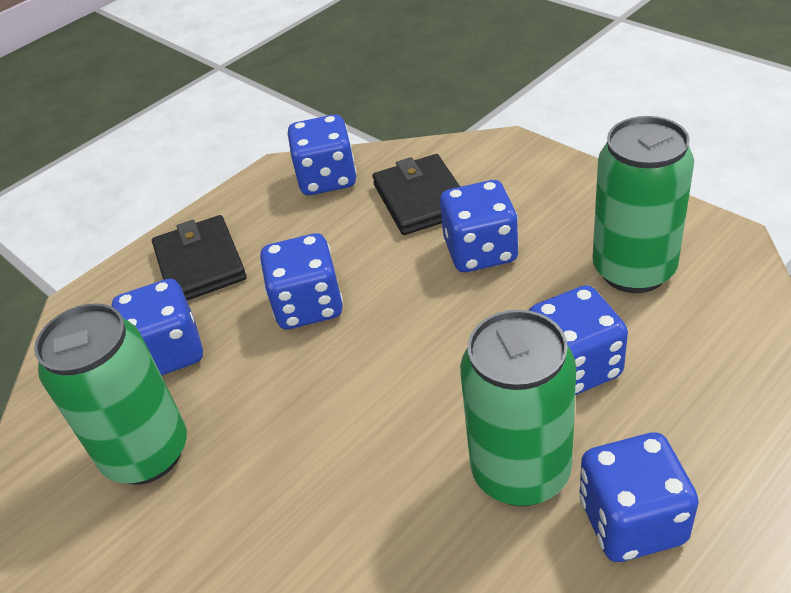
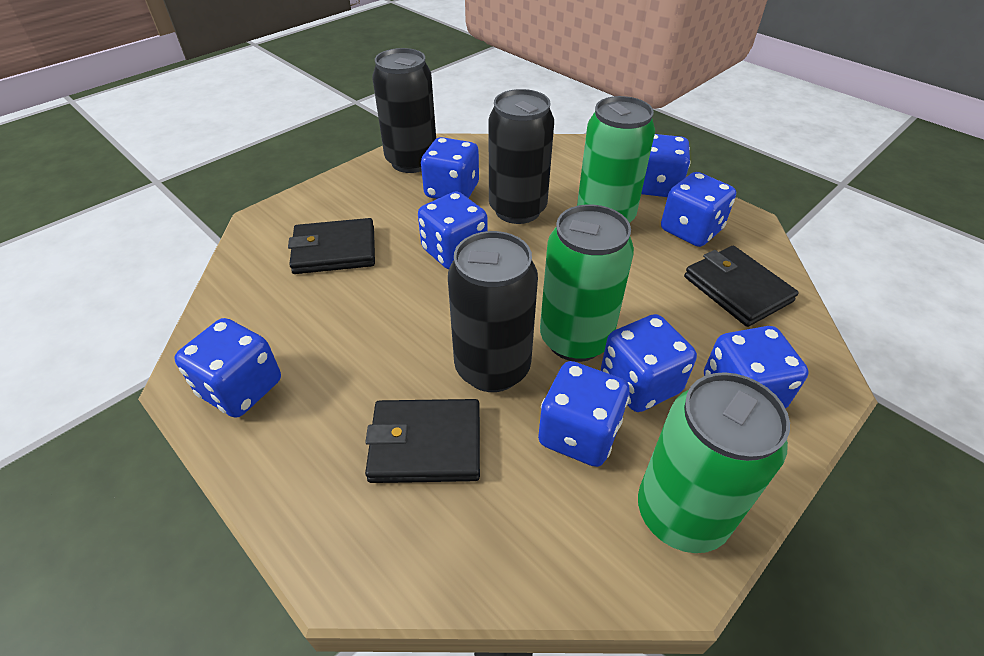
black can: none = 0 -> [372,48,436,173] [448,231,538,392] [488,89,554,224] = 3
black wallet: [152,215,247,300] [372,154,460,235] = 2 -> [288,218,375,274] [365,399,480,483] [684,246,799,327] = 3
blue dice: [112,279,203,375] [260,233,343,329] [288,114,357,195] [440,180,519,272] [529,285,628,395] [579,433,699,562] = 6 -> [174,318,281,418] [418,191,488,269] [421,137,479,199] [538,361,630,467] [601,314,697,412] [641,134,691,197] [661,172,736,247] [704,326,809,409] = 8

